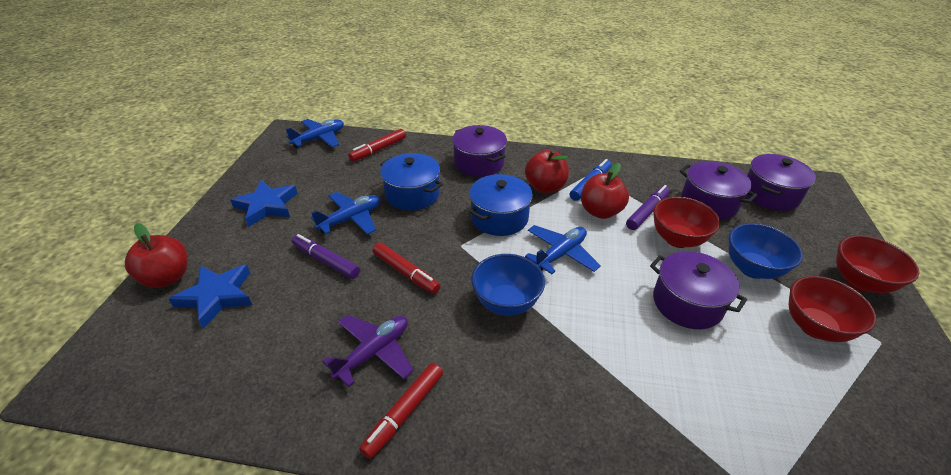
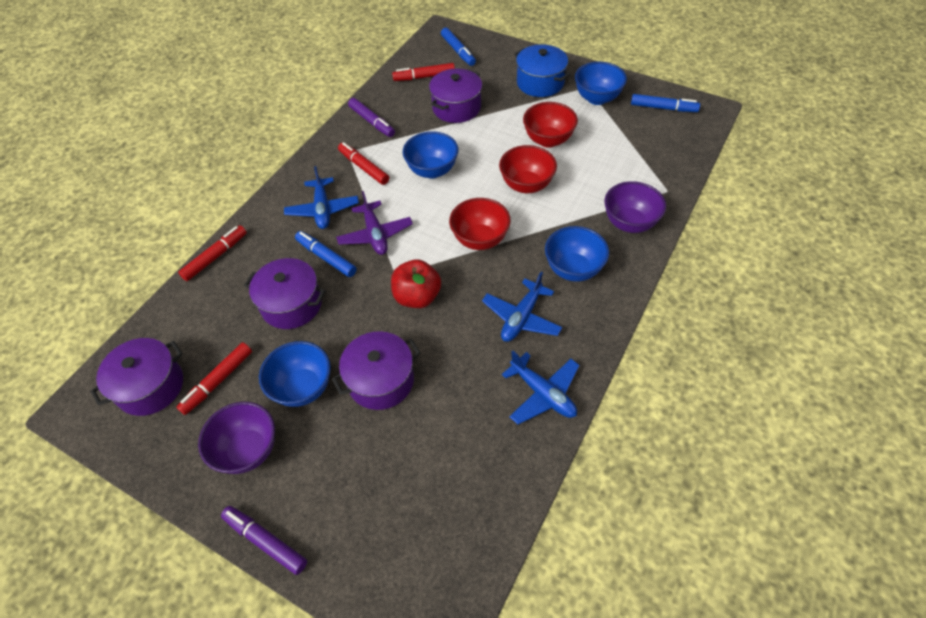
blue bowl: [471,254,545,316] [728,223,803,279] = 2 -> [259,341,331,407] [403,131,458,179] [545,226,609,282] [575,62,627,105] = 4
blue marker: [570,159,611,201] = 1 -> [295,231,357,277] [441,28,476,66] [631,94,700,112] = 3
blue pot: [380,153,443,210] [469,174,533,236] = 2 -> [514,44,571,97] = 1
blue star: [169,264,252,329] [230,180,298,227] = 2 -> none = 0
purple bowl: none = 0 -> [198,402,275,474] [604,181,666,233] = 2
red apple: [125,223,188,288] [525,150,569,193] [581,163,629,219] = 3 -> [391,259,441,308] = 1
red marker: [348,129,406,162] [359,363,443,459] [373,243,440,294] = 3 -> [177,342,252,415] [178,225,247,281] [338,142,389,185] [392,63,455,81] = 4

